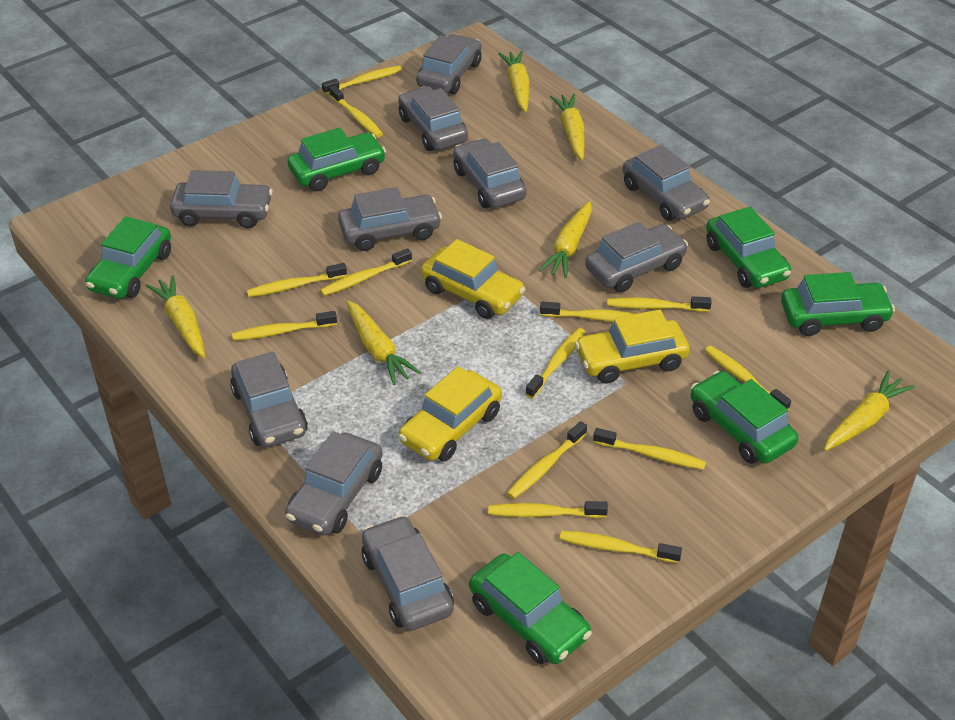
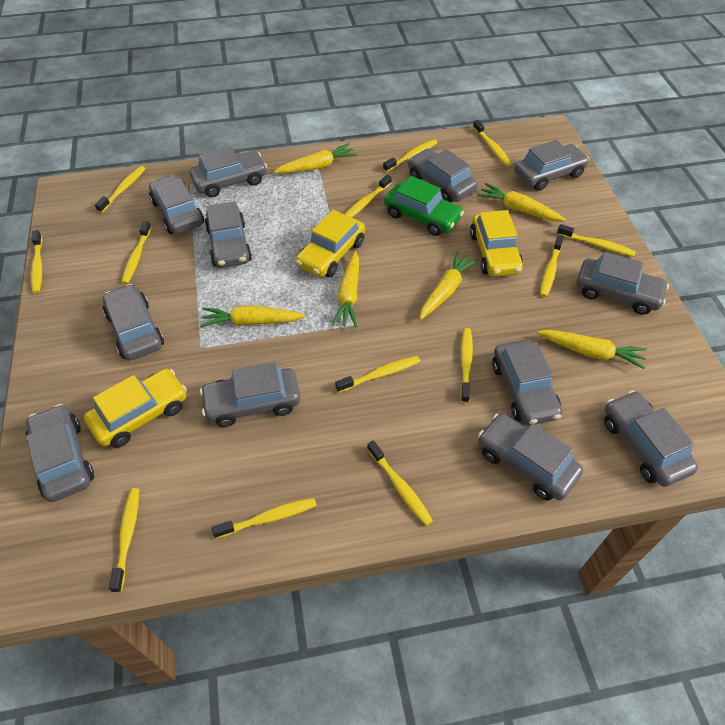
green car: [85,216,171,299] [287,128,386,191] [469,552,592,664] [690,371,798,464] [706,207,791,288] [781,272,895,336] = 6 -> [384,176,464,236] = 1
grey car: [170,170,273,228] [230,351,308,447] [285,431,383,535] [338,187,442,251] [362,515,454,631] [398,86,468,151] [416,34,481,94] [454,138,526,208] [585,222,688,293] [623,145,710,221] = 10 -> [26,404,94,502] [103,284,164,360] [149,174,204,234] [190,146,267,197] [200,362,300,427] [205,201,252,268] [408,148,478,202] [478,413,583,500] [492,340,562,426] [514,140,590,191] [577,252,669,315] [604,391,698,487] = 12

